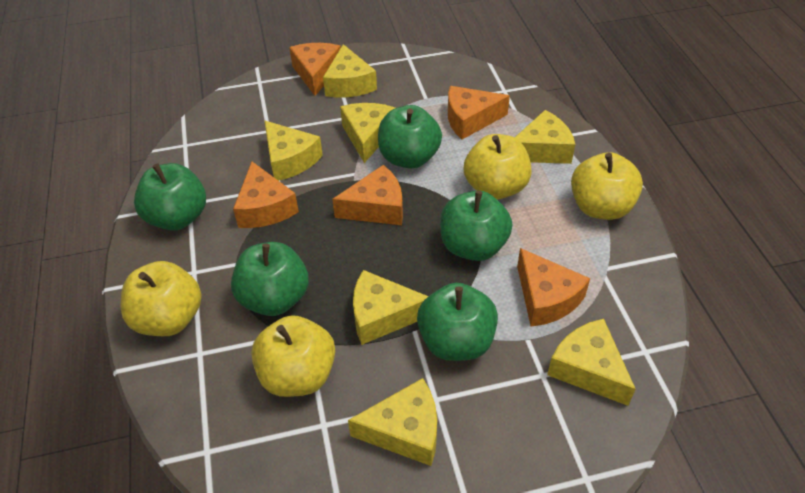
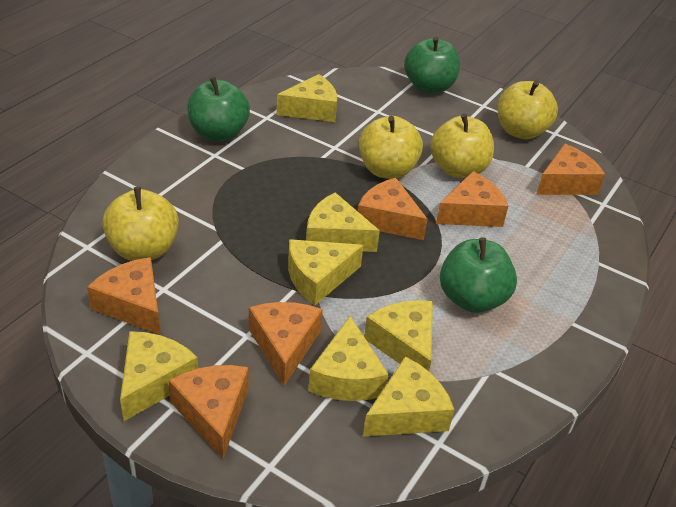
green apple: [134,163,206,231] [231,242,309,316] [378,105,442,168] [417,283,498,361] [440,191,512,261] = 5 -> [187,76,250,141] [404,36,460,93] [440,237,517,313] = 3
orange cheese: [233,162,299,228] [289,43,341,96] [332,165,403,225] [448,86,510,139] [517,248,590,327] = 5 -> [87,257,160,335] [168,365,249,459] [249,302,323,386] [357,178,428,240] [436,171,508,227] [536,144,605,195] = 6

